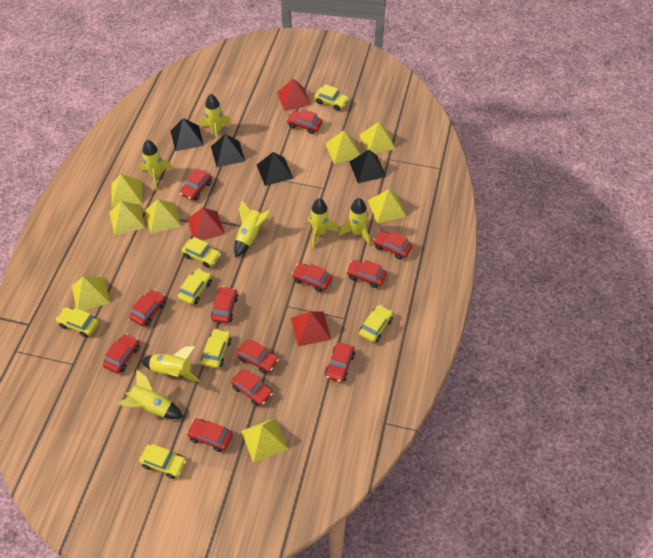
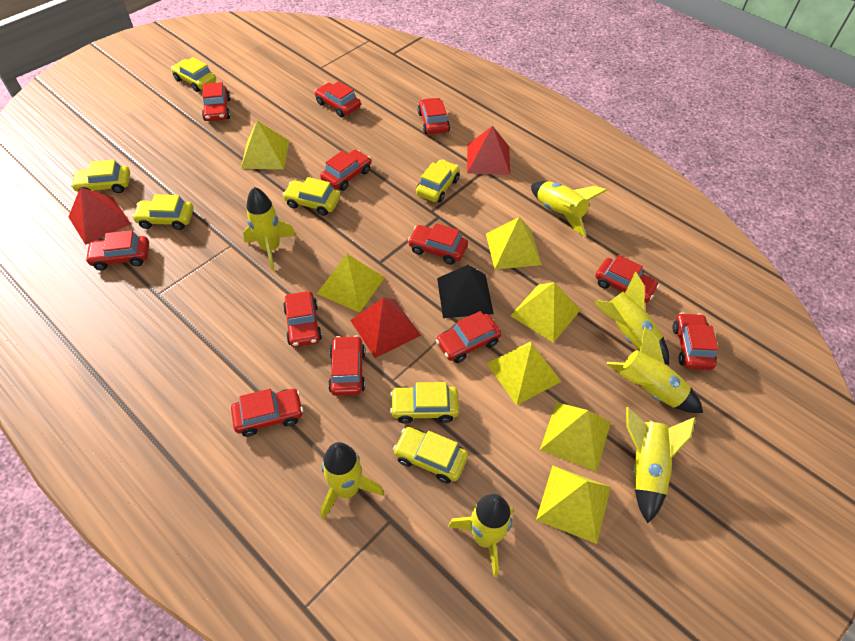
black pyramid: [171,118,204,151] [211,134,245,167] [257,152,294,186] [349,150,386,183] = 4 -> [437,265,494,318] = 1
yellow pyramid: [72,276,110,311] [109,201,145,236] [111,174,142,207] [145,199,181,234] [241,418,288,463] [325,131,361,164] [359,122,396,154] [368,189,406,223] = 8 -> [241,120,289,169] [317,254,385,313] [486,217,542,270] [486,341,562,405] [510,282,580,343] [536,465,611,544] [540,402,611,472] = 7

